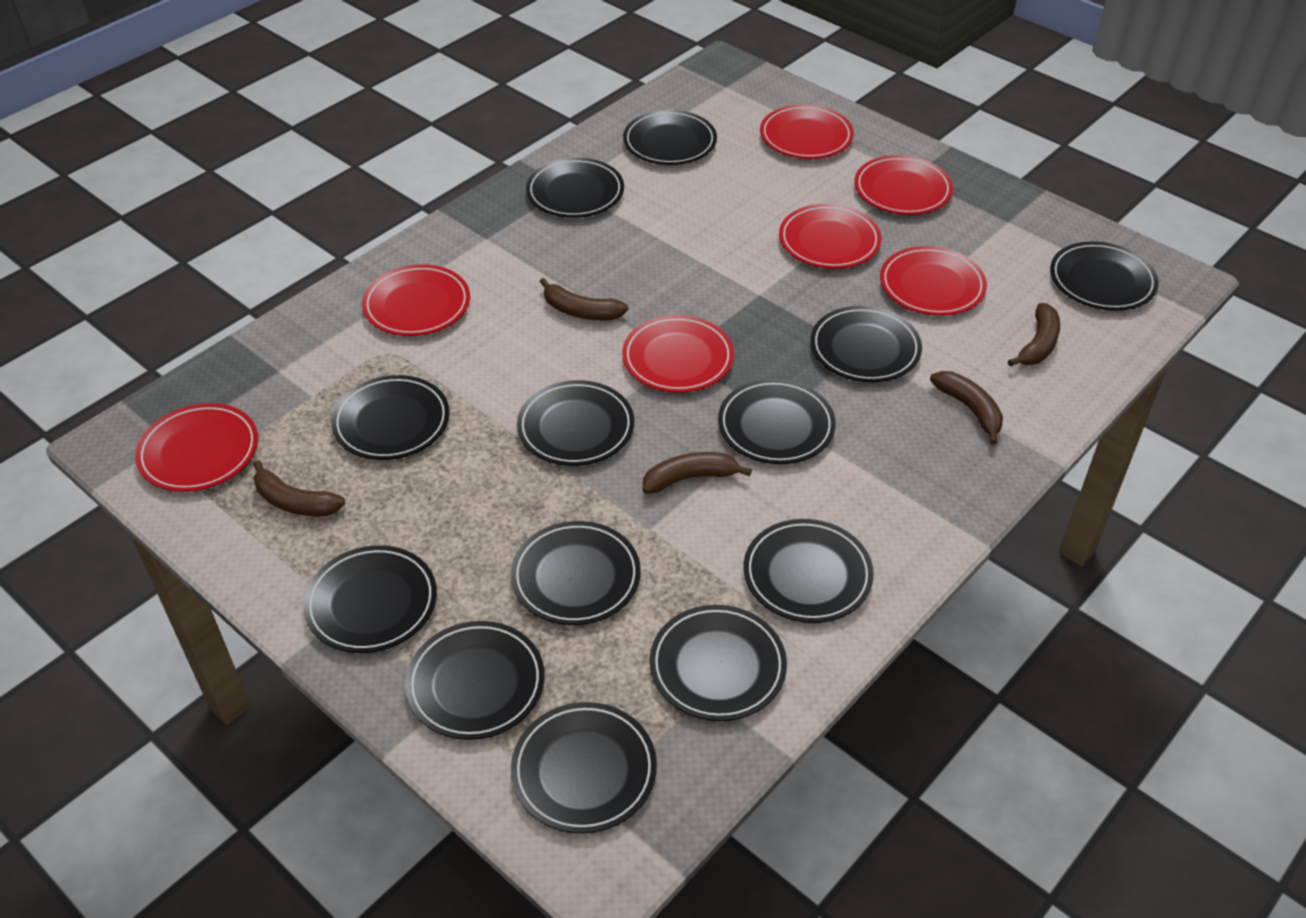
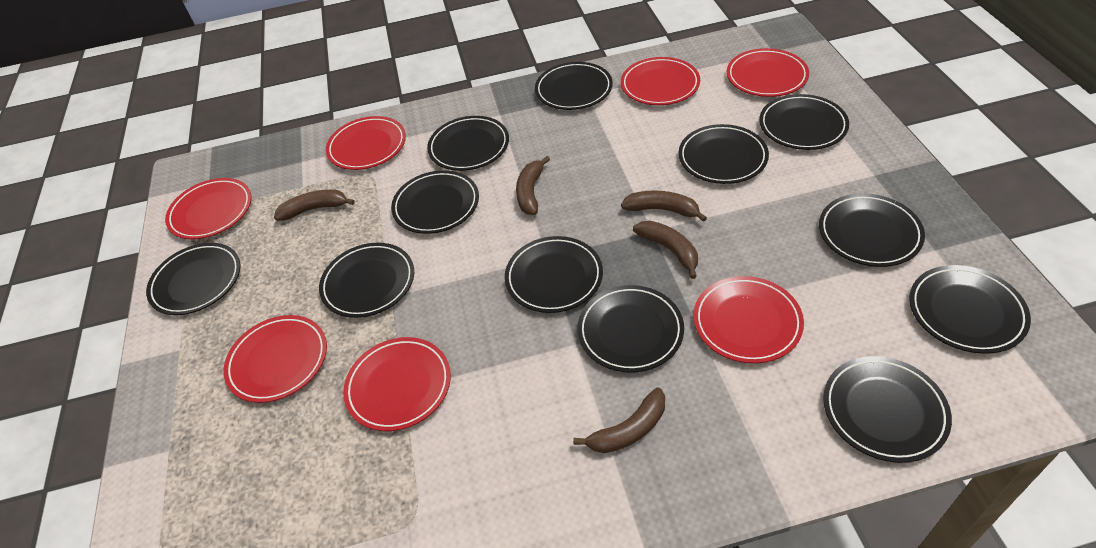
black plate: [303,545,437,653] [331,375,450,460] [405,621,545,740] [511,521,641,625] [511,702,657,834] [517,380,634,466] [526,158,624,218] [623,110,717,165] [650,605,787,721] [718,379,836,464] [744,519,874,623] [811,306,922,382] [1050,242,1159,311] = 13 -> [146,243,241,315] [319,243,414,318] [391,170,479,234] [427,116,509,171] [505,236,603,313] [535,62,613,110] [577,285,684,372] [678,124,769,184] [759,94,849,150] [819,193,925,267] [823,356,952,463] [909,265,1031,354] = 12

